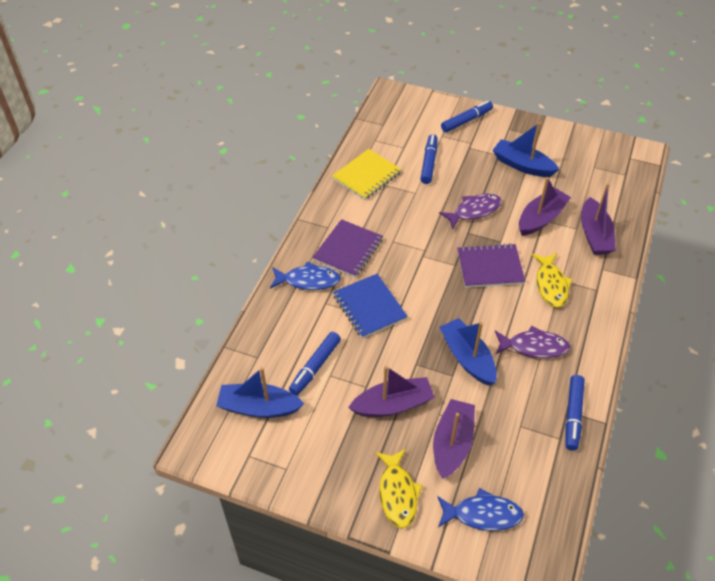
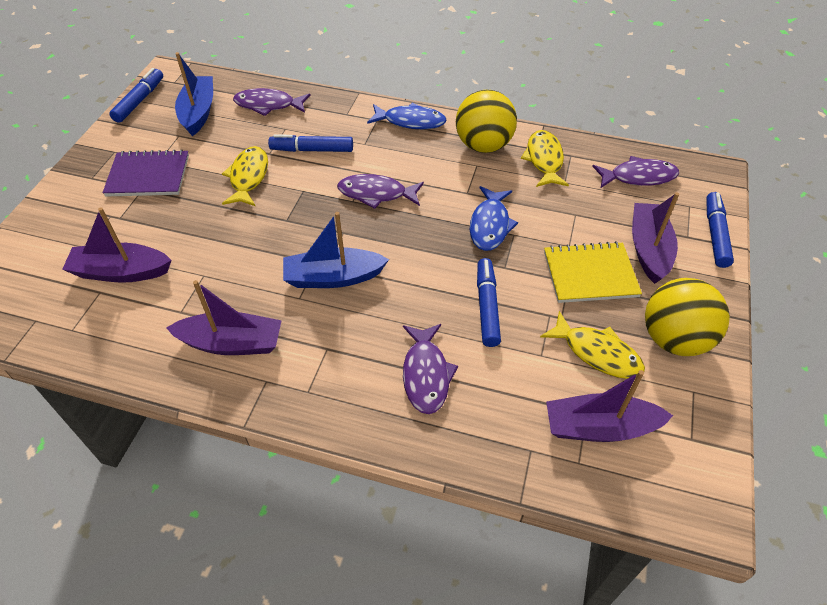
blue boat: [216,367,304,418] [439,318,497,386] [493,122,559,177] = 3 -> [175,52,213,136] [283,212,389,288] = 2
blue notebook: [333,274,408,338] = 1 -> none = 0
purple fish: [439,194,502,230] [495,326,570,358] = 2 -> [233,88,310,116] [337,174,424,209] [403,324,458,414] [592,156,679,188] = 4
purple notebook: [312,219,383,278] [457,243,526,288] = 2 -> [102,150,189,197] = 1
yellow ball: none = 0 -> [456,90,517,153] [645,278,730,356] = 2
yellow fish: [375,449,423,528] [532,253,573,308] = 2 -> [222,146,268,206] [521,130,569,187] [540,311,645,379] = 3

